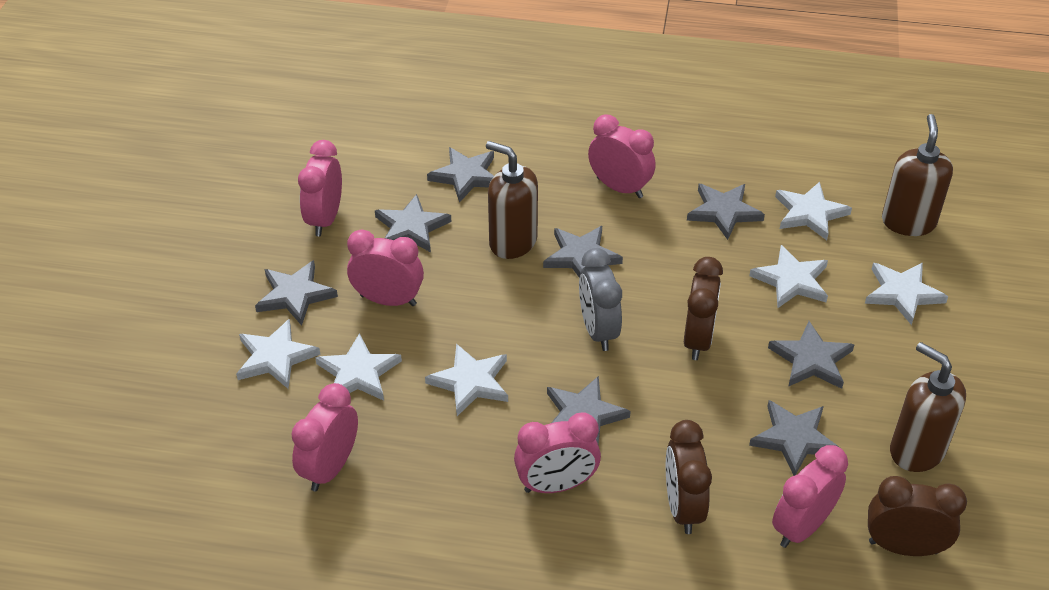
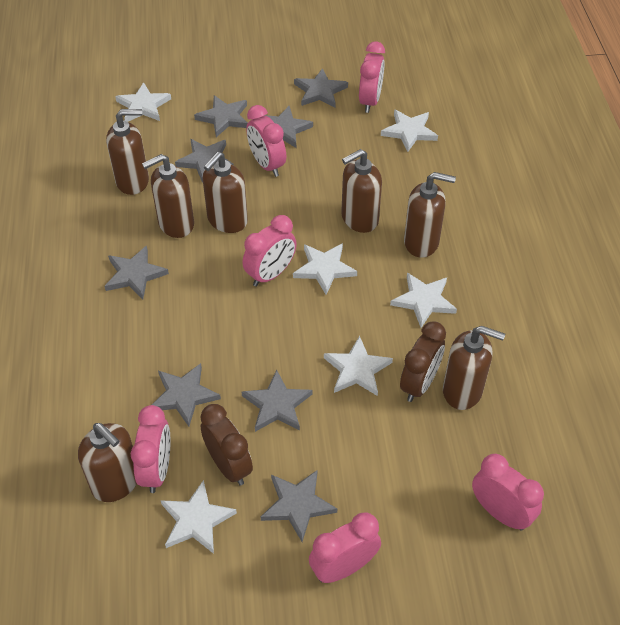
brown clock: [666,420,712,534] [684,257,723,360] [868,476,967,556] = 3 -> [200,404,253,485] [400,321,446,402] = 2
brown soap dispenser: [486,141,538,259] [882,114,953,236] [890,342,966,472] = 3 -> [78,423,137,502] [106,109,149,195] [142,154,194,238] [203,152,248,233] [341,149,382,233] [404,172,456,258] [443,326,505,410] = 7
grey clock: [579,248,622,351] = 1 -> none = 0

